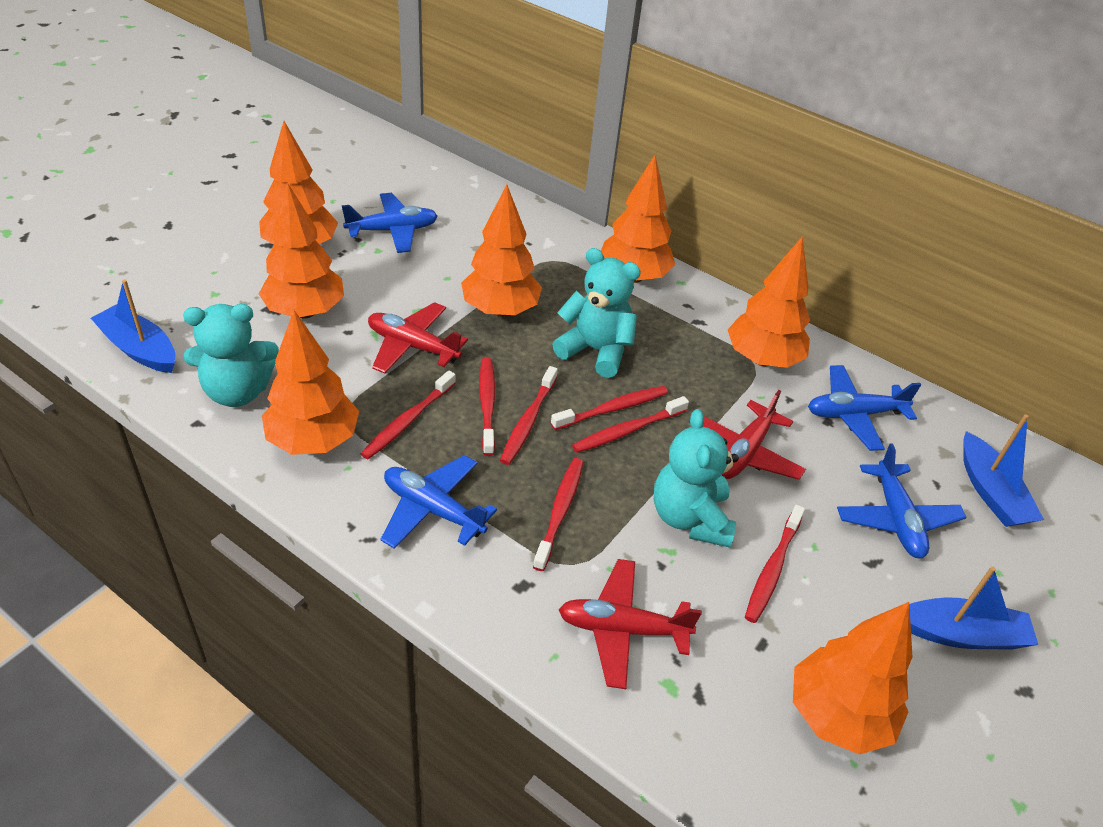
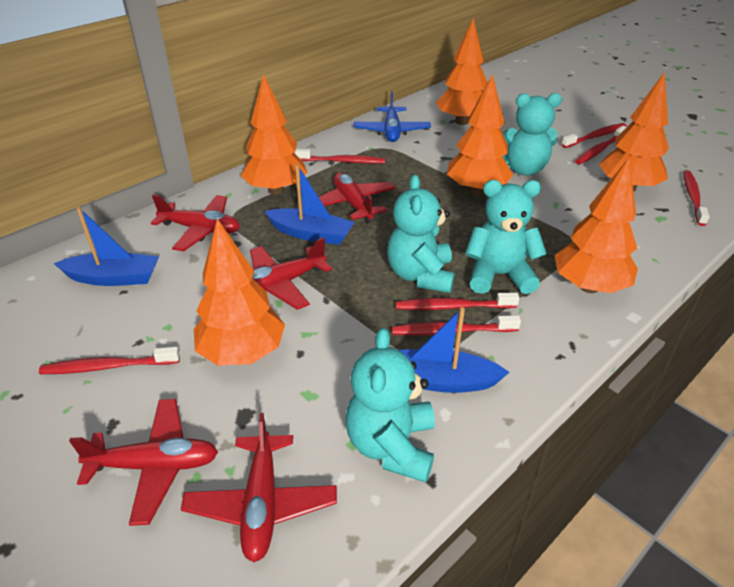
blue plane: [342,193,438,253] [380,455,497,549] [808,365,921,451] [837,443,967,558] = 4 -> [354,91,431,142] = 1
orange tree: [259,121,338,245] [259,182,344,318] [262,310,359,455] [461,185,542,317] [601,155,675,283] [728,237,810,368] [793,602,912,755] = 7 -> [194,218,285,366] [241,74,308,195] [436,18,488,125] [447,74,513,195] [554,158,638,293] [599,72,669,192] = 6
red plane: [368,302,468,374] [559,559,702,689] [689,390,806,480] = 3 -> [69,399,218,526] [151,194,240,251] [181,413,337,562] [250,237,332,310] [319,172,396,224] = 5
turquoise teddy bear: [183,304,279,407] [552,248,641,378] [654,409,739,548] = 3 -> [346,328,435,482] [387,174,455,293] [465,180,547,294] [502,93,562,176] = 4

